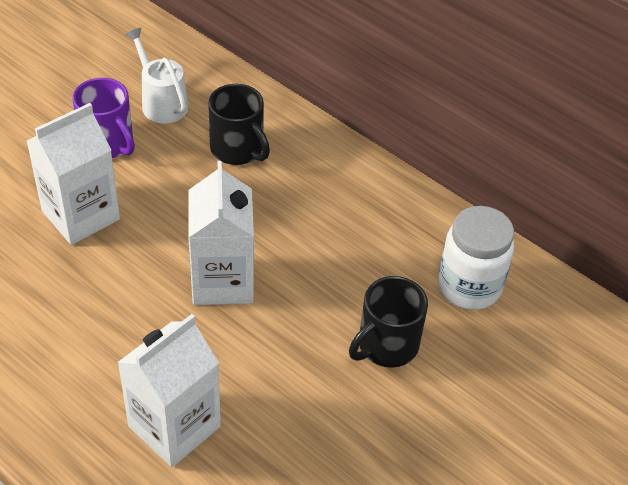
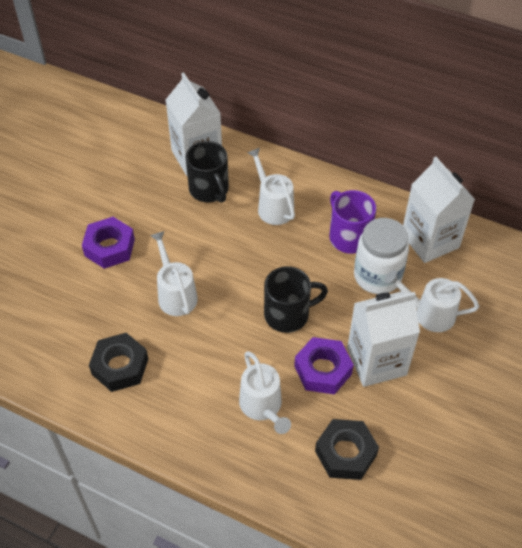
black nut: none = 0 -> [89,333,148,392] [315,419,379,480] = 2
purple nut: none = 0 -> [82,217,135,269] [294,337,354,395] = 2
white watering can: [125,28,188,123] = 1 -> [150,231,198,316] [239,351,291,434] [247,148,295,225] [385,270,479,332] = 4

